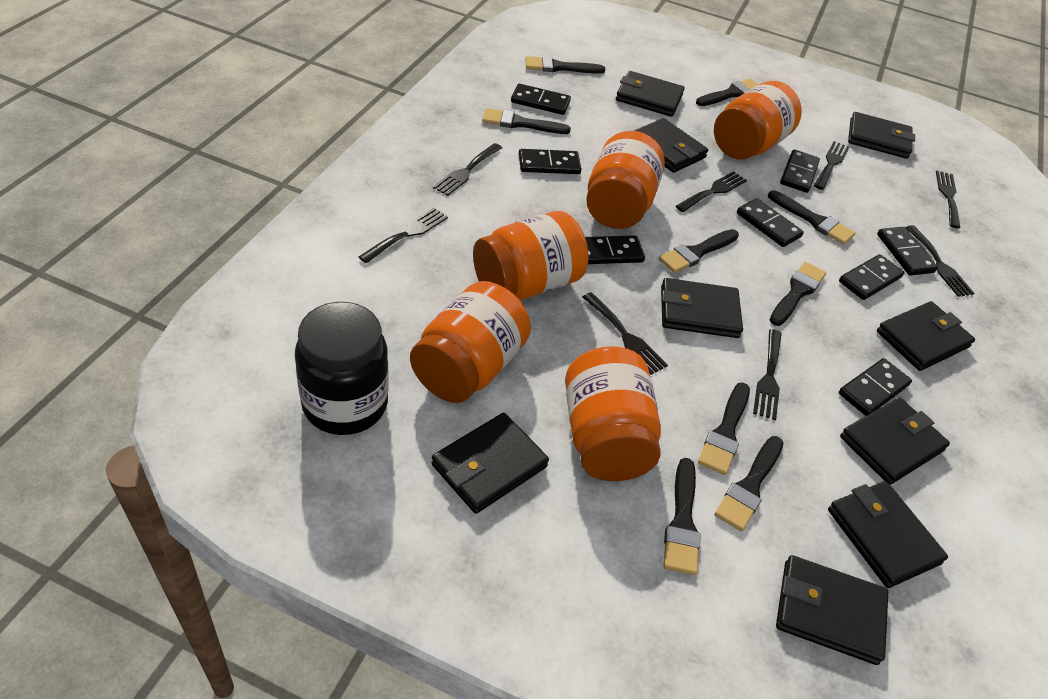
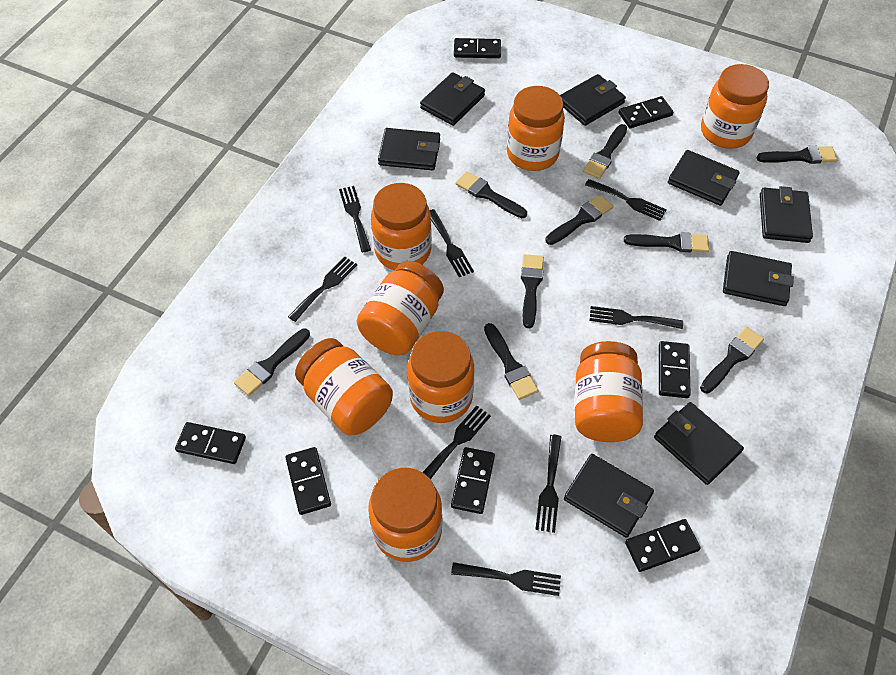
black domino: [511,84,571,115] [519,149,581,174] [585,235,645,264] [737,198,804,247] [780,149,820,193] [839,254,904,300] [839,358,912,416] [877,227,938,276] = 8 -> [175,422,246,464] [285,447,331,515] [451,447,495,514] [454,38,501,58] [618,96,673,128] [625,519,700,572] [659,341,691,398] = 7
black jar: [295,302,389,435] = 1 -> none = 0
black wallet: [431,413,549,514] [616,71,685,117] [634,118,708,173] [661,278,743,338] [776,555,888,665] [828,481,948,588] [840,398,950,485] [848,112,915,159] [877,301,975,371] = 9 -> [378,128,440,170] [420,72,485,126] [560,74,626,126] [564,454,654,538] [654,402,744,485] [668,150,740,206] [723,251,794,306] [760,186,813,243] = 8
orange jar: [410,281,531,403] [473,211,589,300] [565,346,661,481] [586,131,665,229] [714,81,802,160] = 5 -> [295,338,393,436] [357,261,444,355] [368,468,442,562] [371,183,432,270] [407,331,474,423] [507,86,565,171] [575,341,643,442] [701,64,769,149] = 8

